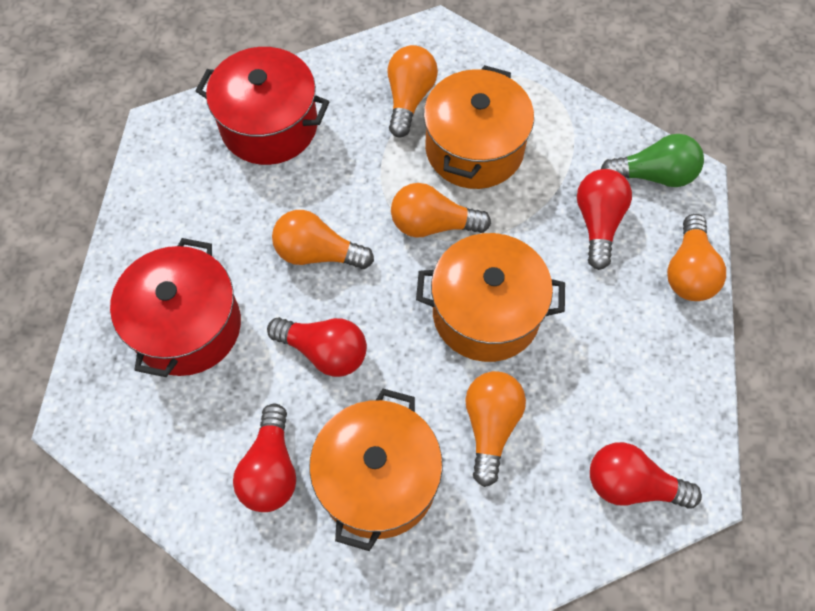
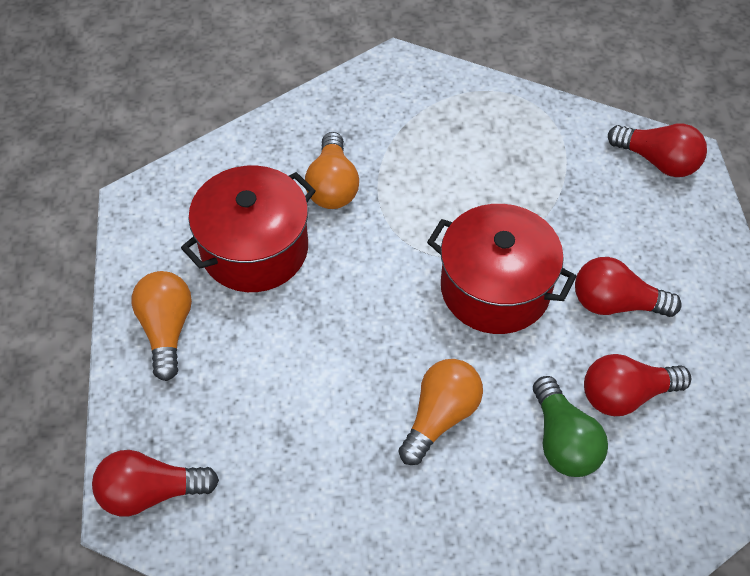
orange light bulb: [272,210,374,269] [388,45,438,137] [391,183,491,238] [465,371,526,487] [667,214,726,301] = 5 -> [132,271,192,381] [305,132,359,209] [398,359,483,465] = 3
orange pot: [309,389,443,551] [416,233,565,362] [423,65,534,189] = 3 -> none = 0

